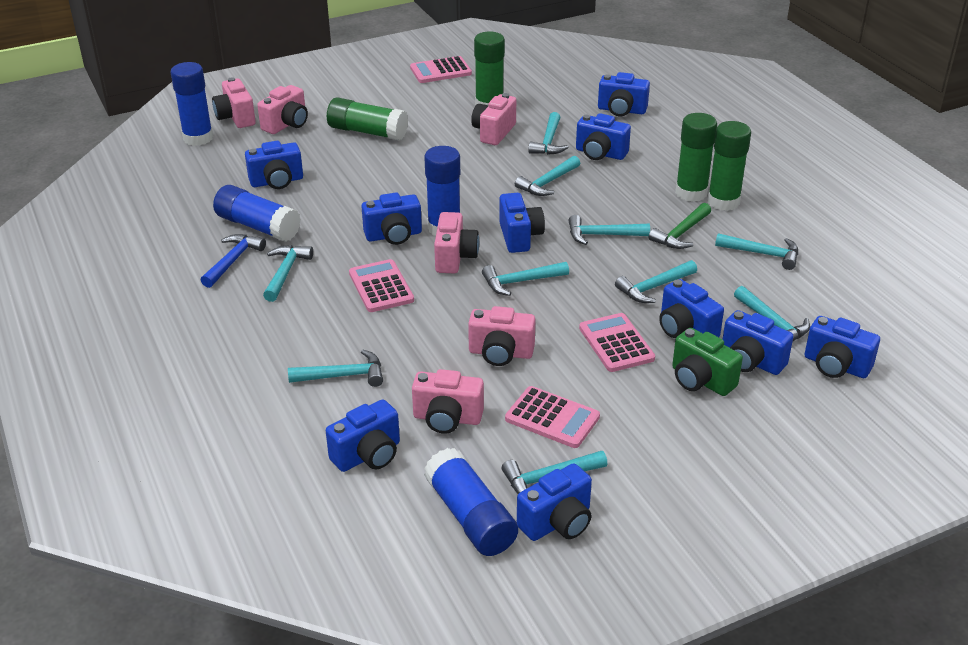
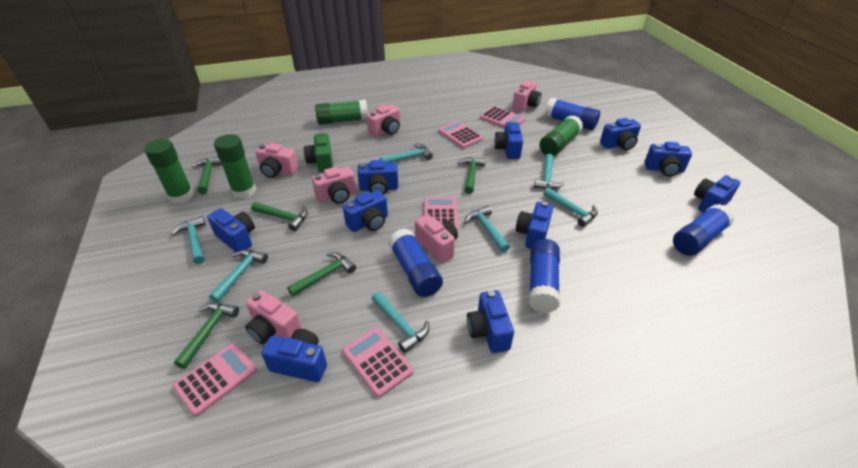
blue hammer: [201,234,266,288] = 1 -> none = 0
green hammer: [649,203,711,249] = 1 -> [174,303,239,369] [192,157,222,194] [251,202,308,231] [287,252,356,296] [457,157,486,194] = 5
pink calculator: [349,259,414,312] [410,56,472,83] [505,386,600,448] [579,313,655,372] = 4 -> [173,343,257,416] [342,328,413,398] [424,197,458,231] [439,121,483,148] [480,106,525,128] = 5
turquoise hammer: [263,245,313,302] [288,350,383,387] [482,262,569,296] [502,451,607,494] [515,156,580,196] [528,112,569,155] [569,215,650,245] [615,260,697,303] [715,233,798,270] [734,286,810,341] = 10 -> [171,216,206,264] [209,250,268,303] [372,291,429,353] [380,143,433,163] [465,206,510,252] [534,154,564,189] [543,188,598,227] = 7

